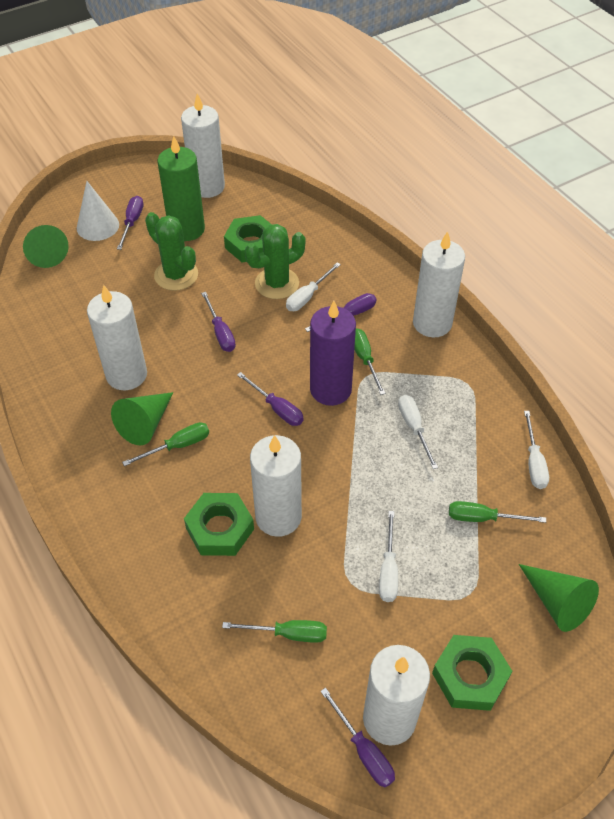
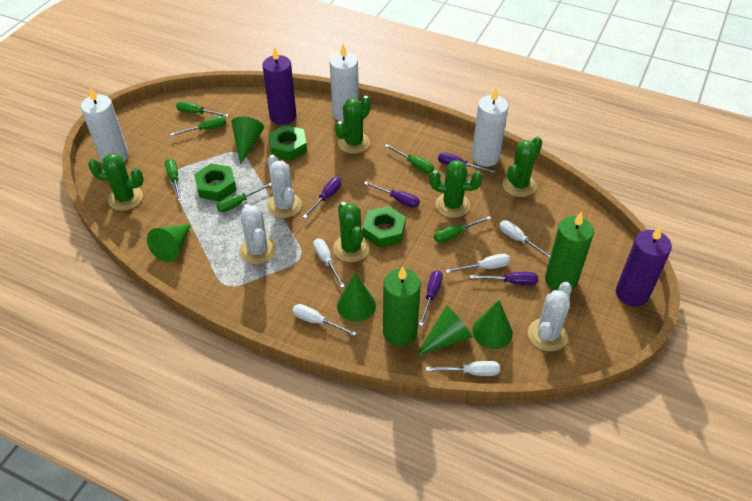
green cactus: [145,212,198,291] [245,224,306,299] = 2 -> [88,153,144,211] [333,202,370,262] [335,96,371,154] [429,160,483,218] [503,137,542,197] = 5
green candle: [158,136,205,241] = 1 -> [383,266,421,346] [545,212,594,291] = 2
green cone: [23,225,69,268] [111,392,174,445] [519,564,599,632] = 3 -> [147,224,191,262] [231,117,264,164] [337,273,376,322] [416,305,472,356] [472,300,513,349] = 5
green screwdriver: [122,422,209,466] [222,620,327,643] [354,328,385,395] [449,501,546,523] = 4 -> [165,158,182,201] [170,116,226,136] [176,101,229,117] [217,183,272,213] [385,144,434,173] [434,216,492,243] = 6
purple candle: [310,301,356,406] = 1 -> [263,47,296,125] [616,226,672,307] = 2
white cactus: none = 0 -> [239,204,276,264] [267,155,302,218] [528,282,572,352] = 3
white candle: [87,285,147,390] [181,93,225,198] [250,435,302,537] [363,645,430,746] [413,231,465,337] = 5 -> [81,87,129,163] [329,44,359,122] [472,88,508,167] = 3
white cone: [77,181,119,241] = 1 -> none = 0
white screwdriver: [286,263,341,311] [379,511,398,602] [398,395,438,469] [524,411,549,489] = 4 -> [292,304,357,336] [313,238,345,288] [426,361,500,376] [445,254,510,273] [499,220,550,259] = 5

